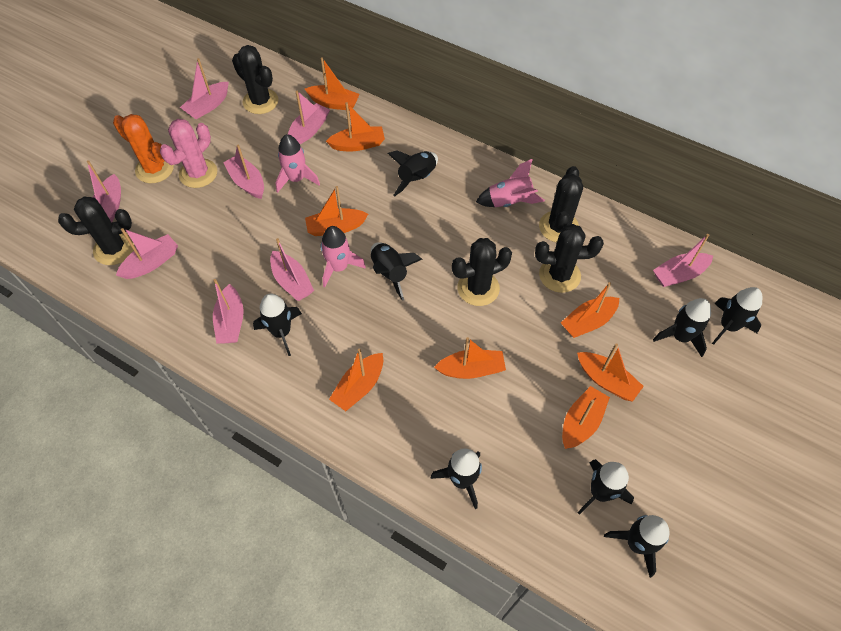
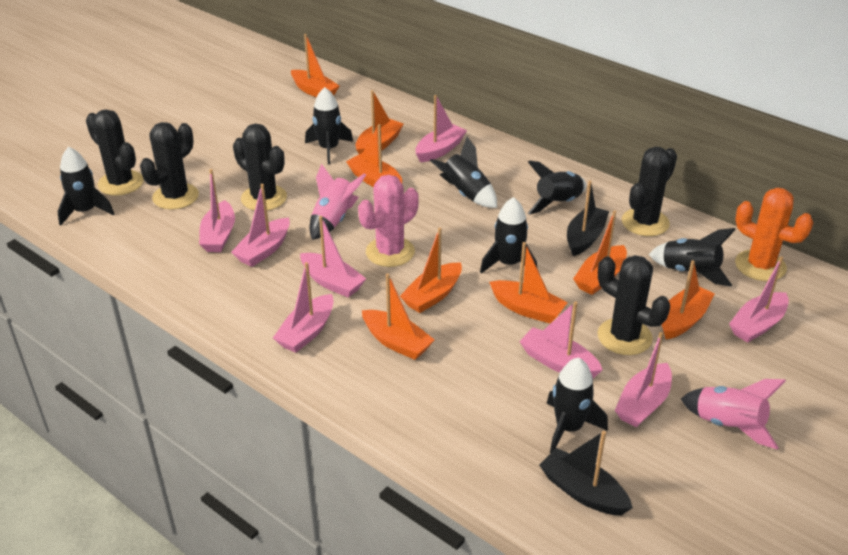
black boat: none = 0 -> [539,431,633,515] [567,181,609,256] = 2
black rocket: [253,294,302,356] [371,242,422,300] [387,150,438,196] [431,449,482,509] [578,459,634,515] [604,515,670,578] [653,298,711,357] [712,287,762,345] = 8 -> [57,147,114,226] [305,87,353,164] [430,137,497,208] [480,197,537,274] [528,161,586,215] [547,357,608,453] [649,228,736,286] = 7
pink rocket: [275,134,320,193] [320,226,366,287] [476,159,545,207] = 3 -> [310,164,366,240] [681,379,786,450] = 2

